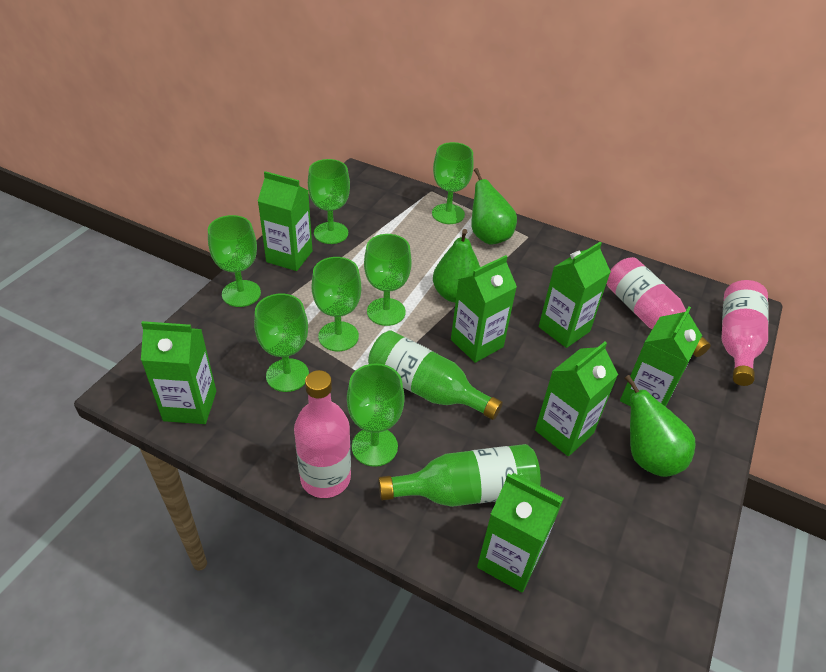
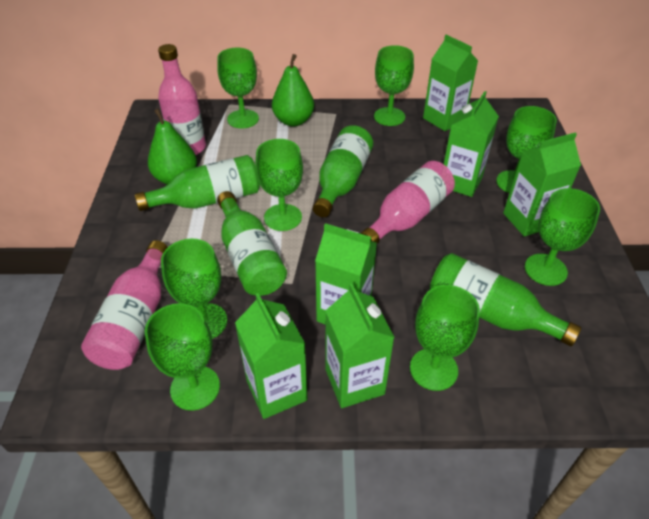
green bottle: [368,330,503,420] [378,444,541,507] = 2 -> [135,155,260,211] [217,191,287,296] [313,125,373,217] [430,253,581,346] = 4
green carton: [141,321,216,424] [258,171,312,271] [451,255,517,363] [477,473,564,592] [535,342,618,456] [539,242,611,348] [620,306,702,407] = 7 -> [235,293,307,419] [315,223,377,325] [325,283,395,408] [423,34,478,131] [444,91,499,197] [503,133,581,237] = 6
green goblet: [208,215,261,307] [254,294,309,392] [308,159,350,244] [311,257,361,351] [347,363,405,467] [364,234,412,326] [432,142,474,224] = 7 -> [145,303,220,411] [161,239,227,339] [217,48,259,128] [255,139,303,231] [374,45,414,126] [410,285,480,391] [496,106,557,193] [525,188,600,286] = 8
green pear: [433,229,480,303] [471,168,517,245] [624,375,696,477] = 3 -> [148,108,197,185] [272,54,314,126] = 2

